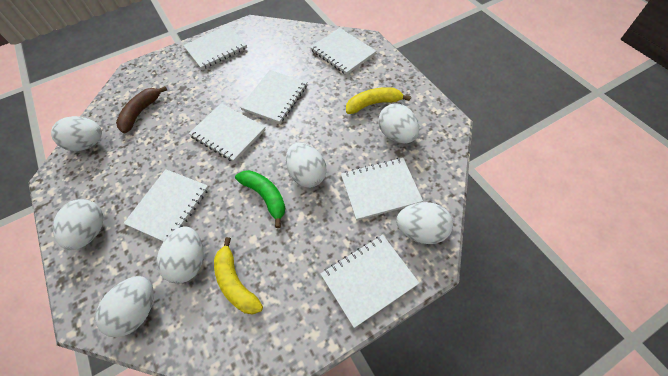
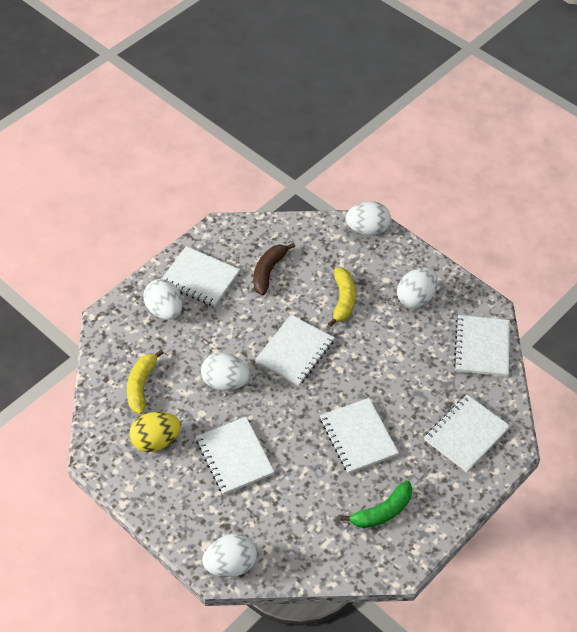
white egg: [51,116,102,151] [53,199,103,250] [95,276,154,337] [157,226,204,283] [286,143,326,188] [378,103,419,143] [396,202,453,244] = 7 -> [143,279,182,320] [201,353,250,391] [202,534,257,577] [345,201,391,236] [397,267,438,308] = 5
white notebook: [123,169,209,242] [183,25,247,70] [189,103,266,162] [240,70,307,124] [310,28,376,75] [320,235,419,328] [341,158,423,221] = 7 -> [161,246,240,307] [196,417,275,495] [255,315,335,386] [320,398,399,474] [424,394,510,472] [454,315,510,376] = 6
yellow egg: none = 0 -> [129,412,181,452] = 1

